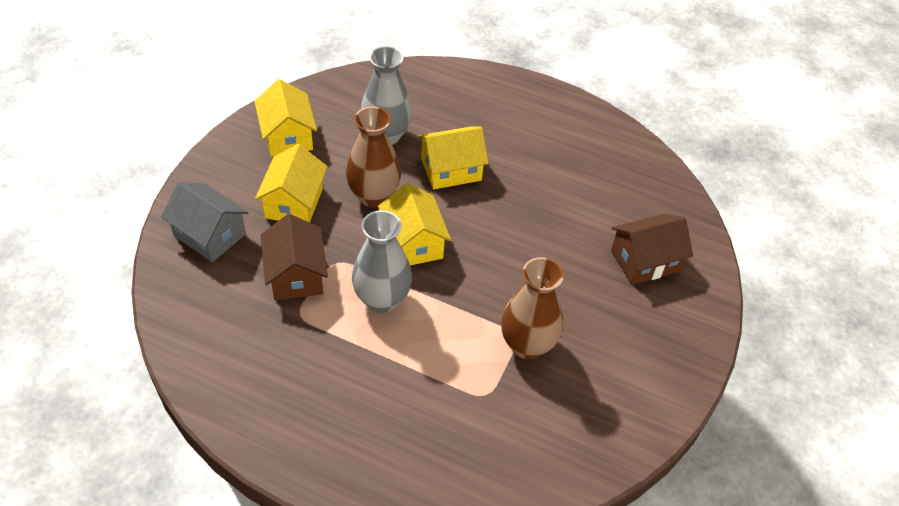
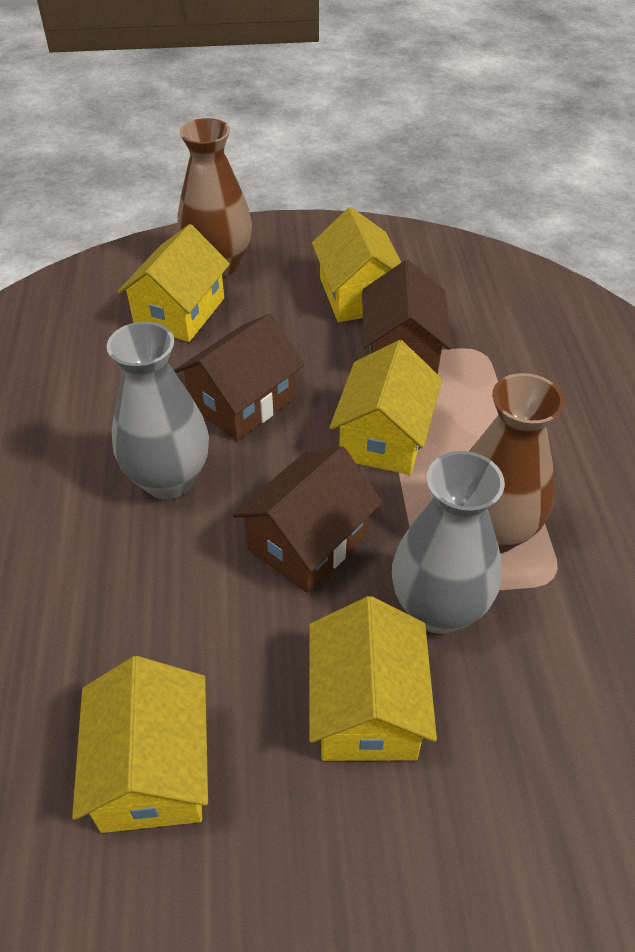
brown house: [261,214,328,300] [611,214,693,285] = 2 -> [174,314,304,441] [233,446,382,593] [363,260,451,374] = 3
grey house: [161,182,249,262] = 1 -> none = 0
yellow house: [254,79,317,157] [255,144,328,223] [378,183,451,265] [418,126,489,189] = 4 -> [72,656,208,833] [117,224,230,342] [309,596,437,761] [312,207,401,322] [329,340,442,475] = 5

